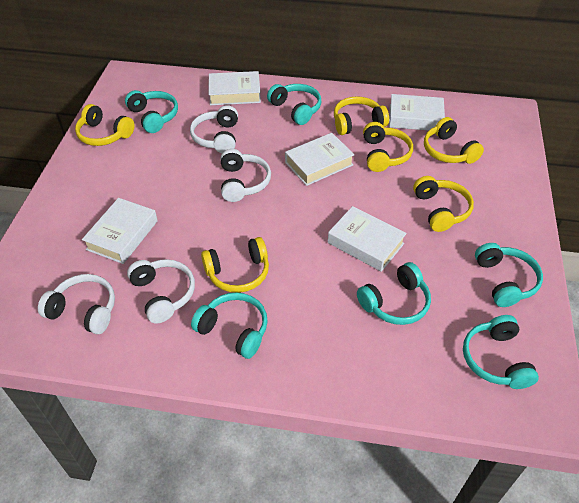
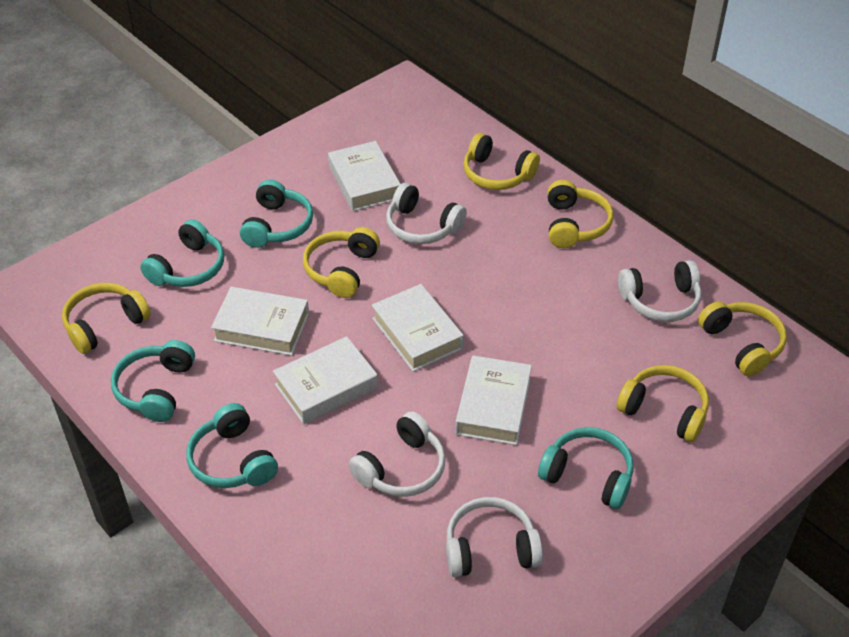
turquoise headphones: [125,90,178,133] [191,292,268,359] [267,84,321,125] [357,262,431,325] [463,315,539,389] [475,243,543,307] = 6 -> [111,340,195,422] [140,219,224,287] [186,403,278,488] [240,180,313,248] [538,427,634,509] = 5

